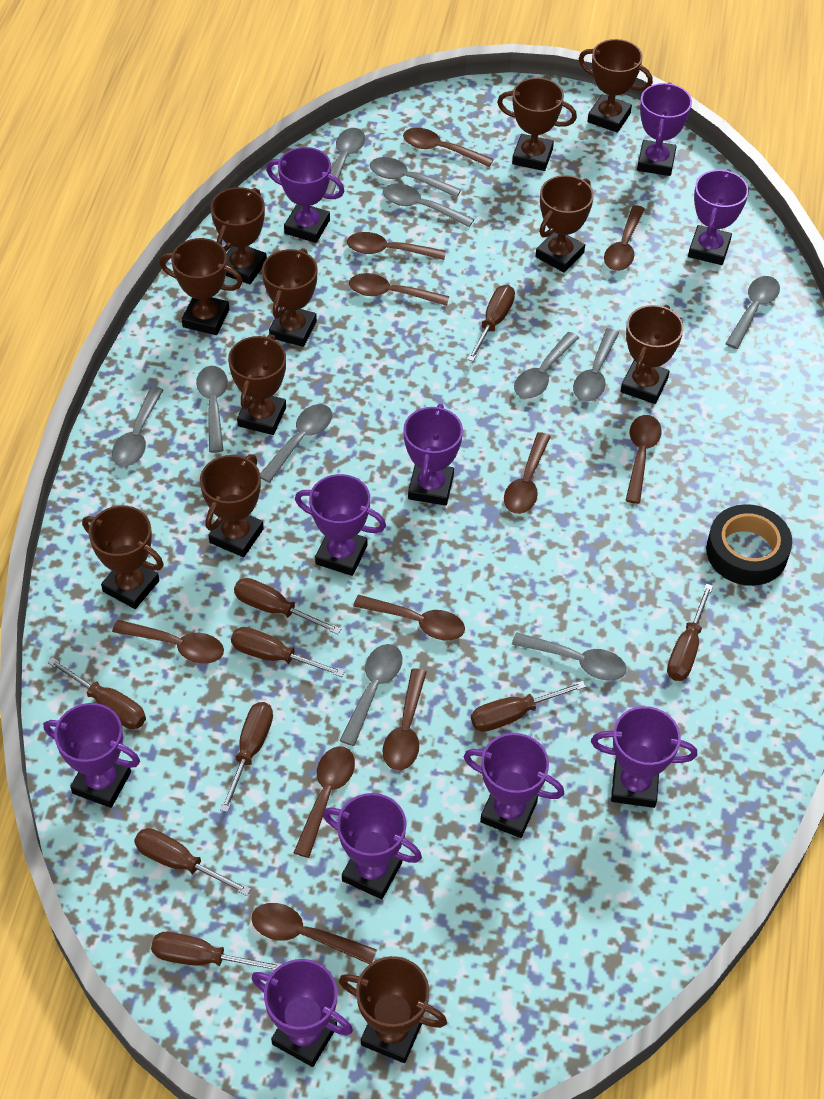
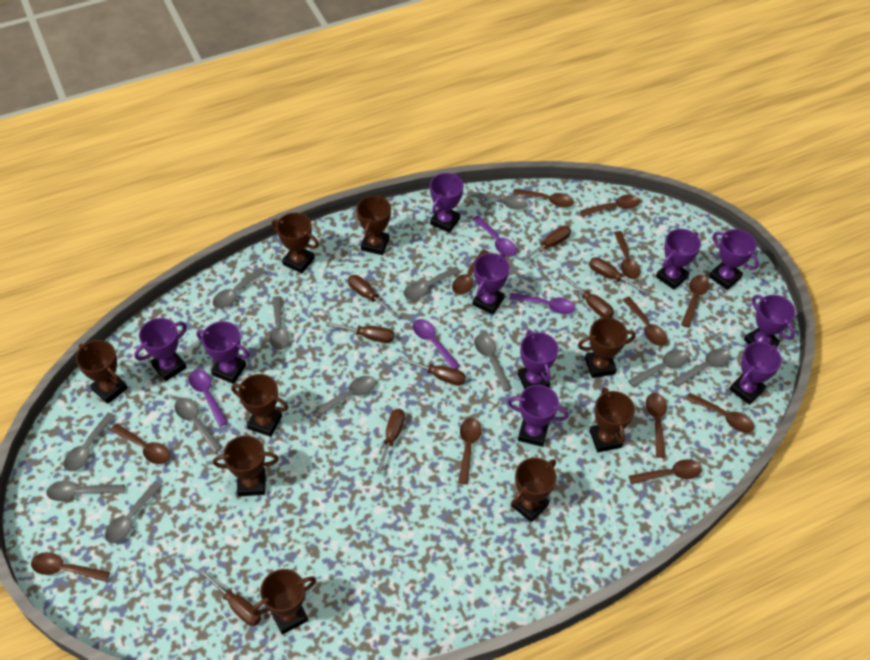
black tape: [706,504,792,586] = 1 -> none = 0
brown screwdriver: [48,657,146,729] [134,828,251,896] [151,932,282,971] [220,702,273,812] [231,627,345,677] [234,578,341,635] [467,285,515,361] [471,681,586,732] [667,583,713,681] = 9 -> [199,569,261,626] [326,322,394,343] [348,275,399,317] [376,409,405,474] [398,356,466,386] [520,226,571,262] [561,274,614,318] [589,257,648,295] = 8
brown spoon: [112,620,224,664] [251,903,377,964] [294,746,355,858] [347,232,446,260] [349,273,449,306] [353,595,465,640] [383,668,427,770] [403,128,494,167] [504,432,551,514] [604,205,645,271] [625,415,662,504] = 11 -> [31,552,110,582] [110,423,170,464] [452,249,489,295] [458,418,482,484] [512,189,574,208] [580,195,640,216] [614,231,641,279] [623,297,667,346] [629,459,702,484] [646,393,667,458] [681,275,709,328] [686,393,754,433] = 12
brown trophy: [82,506,164,609] [159,238,243,335] [200,454,264,557] [210,187,267,284] [228,334,286,435] [262,248,317,347] [339,956,447,1063] [497,78,577,171] [536,175,594,273] [579,39,653,133] [620,305,684,404] = 11 -> [76,340,128,404] [213,435,279,496] [231,374,289,437] [251,569,316,635] [272,213,319,273] [357,195,391,255] [511,458,557,522] [578,318,636,378] [589,387,635,452] = 9
grey spoon: [112,387,163,466] [196,366,228,453] [260,404,332,483] [326,128,365,194] [340,644,402,746] [370,157,461,198] [383,183,474,227] [512,632,627,681] [514,332,579,398] [573,328,619,402] [725,276,780,349] = 11 -> [46,481,125,501] [64,412,116,471] [105,481,162,543] [174,398,223,453] [213,267,266,309] [269,296,290,350] [312,376,376,418] [404,267,460,300] [466,191,527,210] [474,334,512,392] [628,350,688,387] [672,349,731,387] = 12
purple spoon: none = 0 -> [189,369,228,427] [413,319,460,369] [472,216,517,256] [509,293,576,314] = 4

